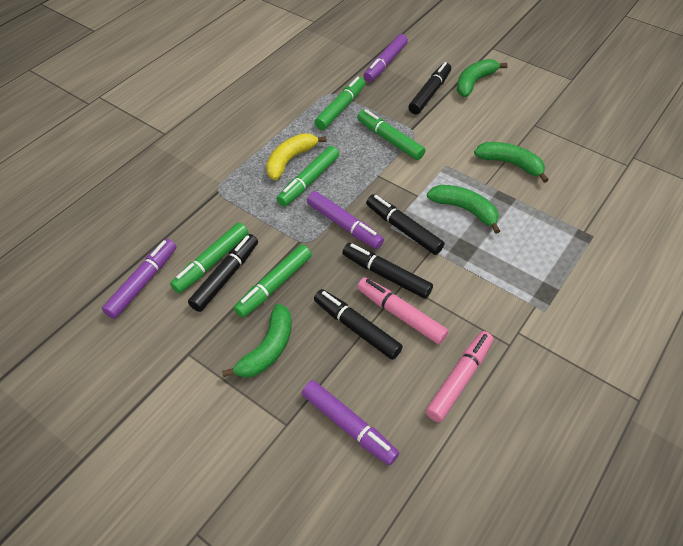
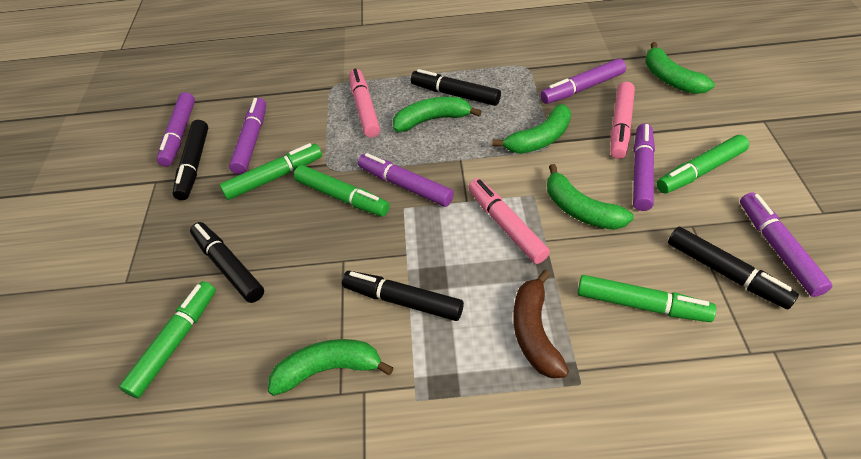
brown banana: none = 0 -> [513,270,569,378] = 1
green banana: [222,304,291,378] [427,185,500,234] [457,59,508,97] [474,142,549,183] = 4 -> [268,339,393,396] [393,97,482,132] [492,104,571,154] [547,164,634,230] [645,42,715,94] = 5
pink marker: [357,277,448,344] [426,331,493,422] = 2 -> [349,69,380,138] [468,179,550,264] [611,82,635,159] = 3
purple marker: [102,239,176,319] [302,380,399,466] [307,191,384,249] [364,34,408,82] = 4 -> [157,92,195,167] [229,98,266,174] [358,153,454,207] [540,58,626,104] [633,123,655,211] [740,192,832,297] = 6
yellow banana: [266,133,327,180] = 1 -> none = 0

